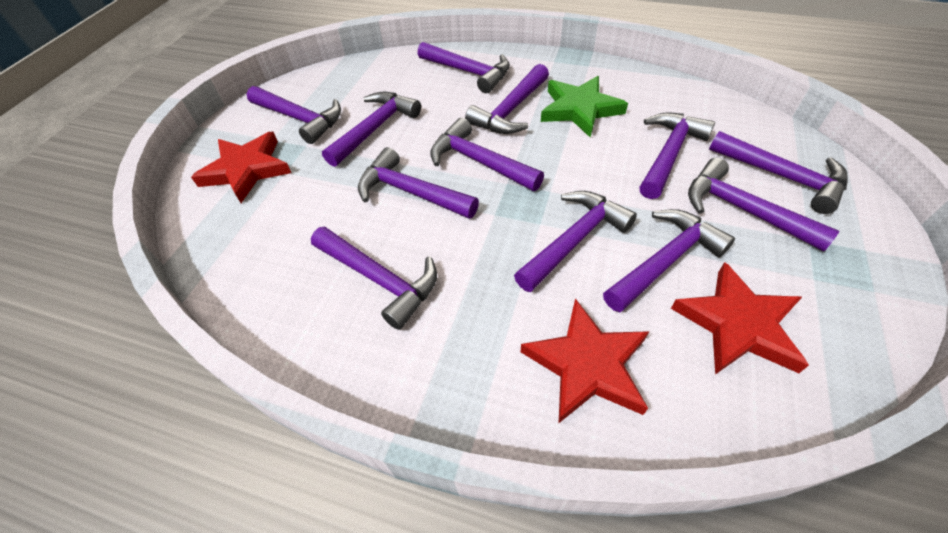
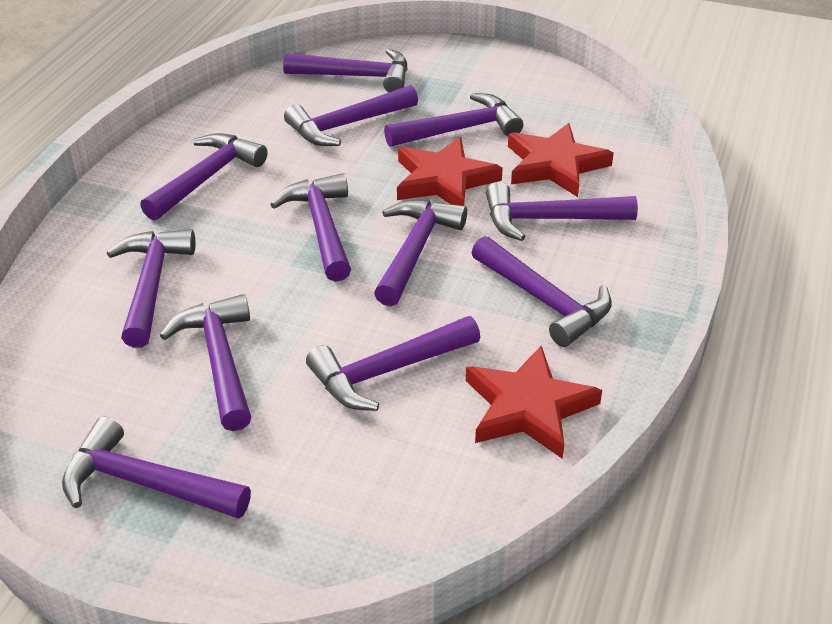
green star: [541,76,628,138] = 1 -> none = 0

